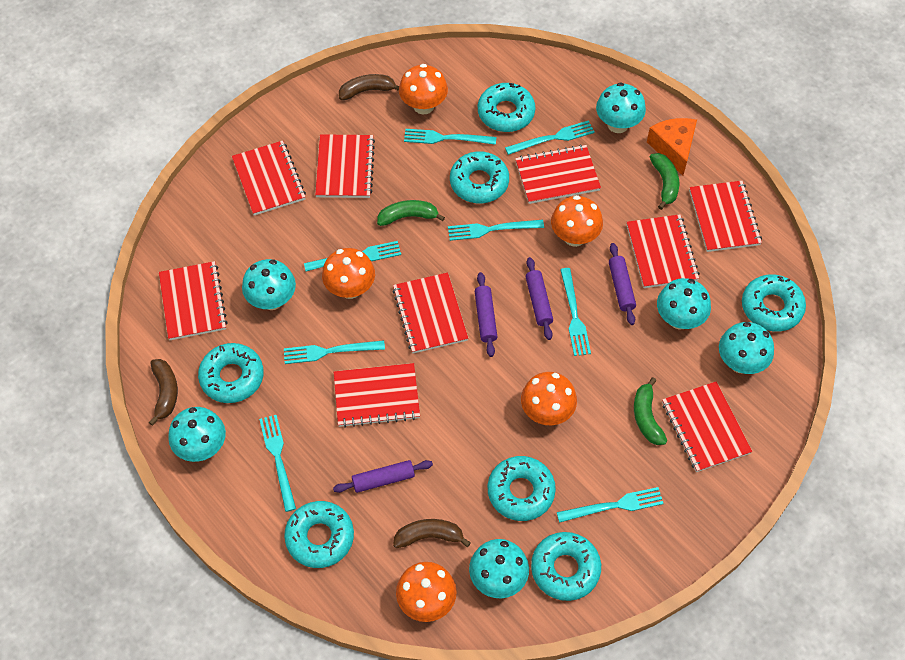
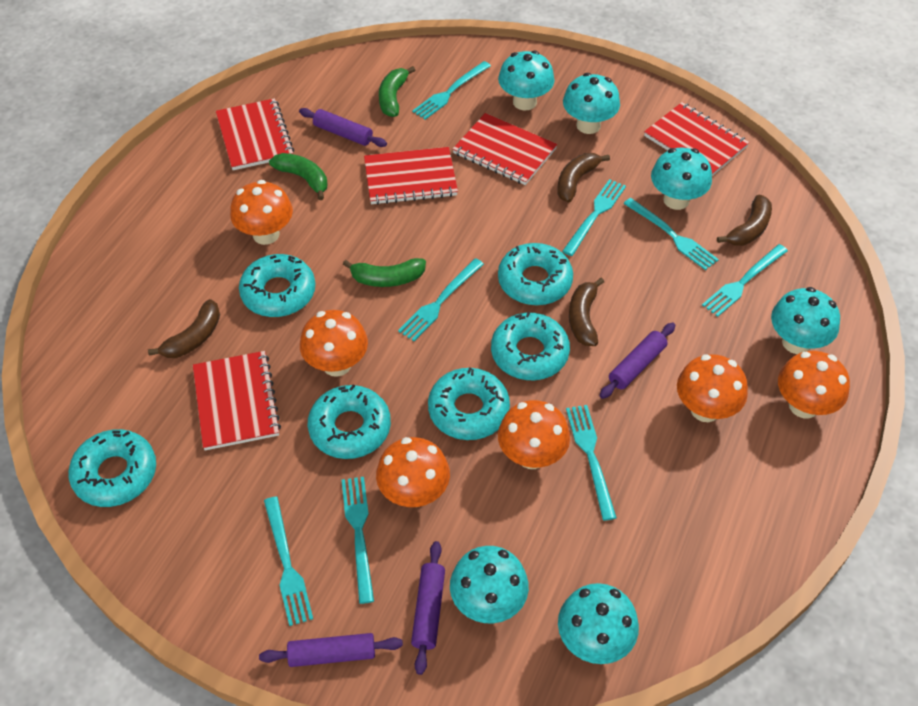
brown banana: [149,359,178,426] [339,74,399,100] [393,519,471,548] = 3 -> [148,299,220,358] [557,153,610,202] [569,278,604,346] [717,195,772,246] = 4
orange cheese: [647,118,697,176] = 1 -> none = 0
orange mushroom: [322,248,375,299] [396,562,457,622] [399,64,448,114] [521,372,577,425] [551,195,603,247] = 5 -> [230,180,293,245] [300,310,368,377] [376,437,450,507] [498,400,570,469] [677,354,748,422] [778,351,850,418] = 6
red notebook: [159,261,228,340] [232,141,306,216] [315,134,375,198] [334,363,420,428] [392,273,468,353] [515,144,601,204] [627,214,700,288] [662,381,752,472] [689,181,762,252] = 9 -> [193,351,281,450] [216,98,294,170] [364,147,458,205] [453,113,557,185] [644,102,749,176] = 5
turquoise donut: [198,343,264,403] [284,501,354,568] [450,151,509,203] [478,83,535,132] [488,456,556,521] [531,532,601,601] [742,274,806,332] = 7 -> [68,429,156,507] [239,254,315,317] [308,385,391,459] [428,367,510,440] [491,312,570,380] [498,243,573,305] = 6

